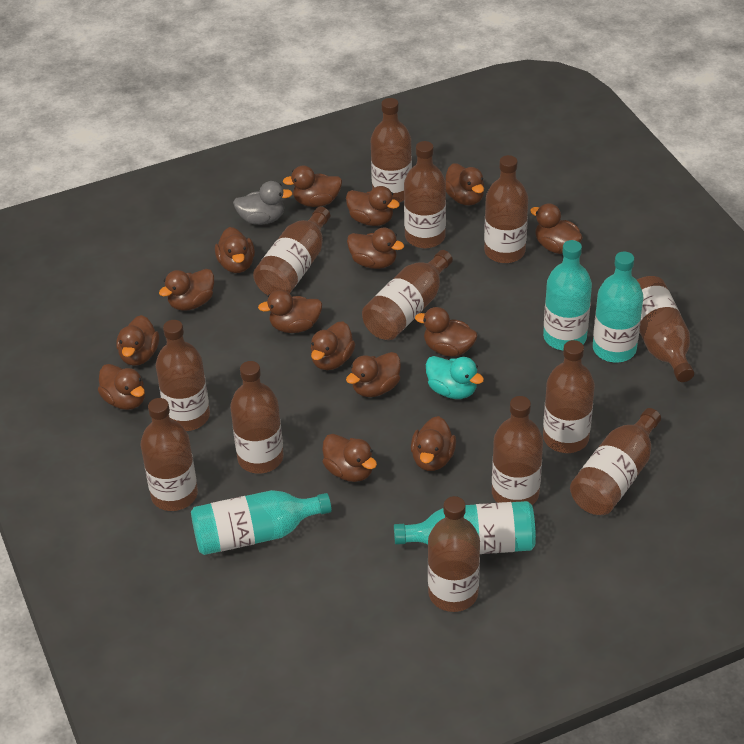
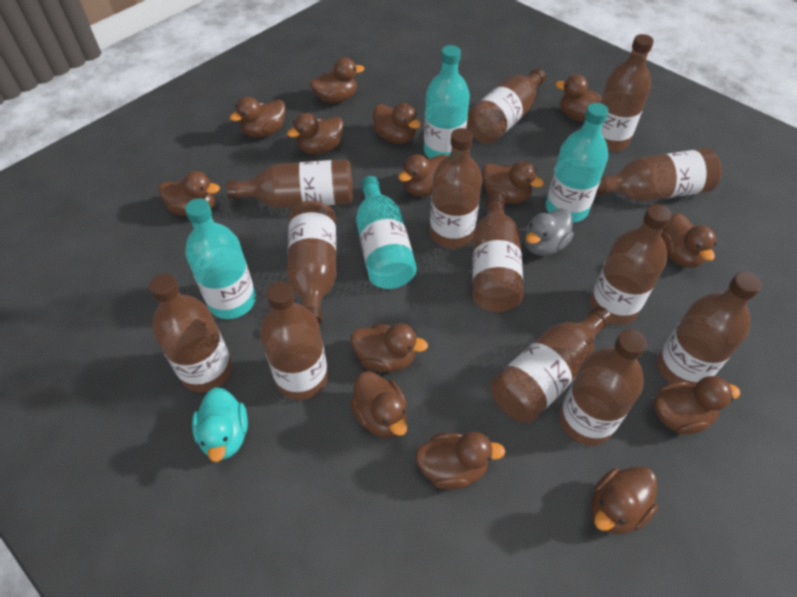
brown duck: [98,364,145,410] [116,315,159,366] [159,269,214,311] [215,227,255,273] [258,290,322,333] [283,166,342,207] [311,321,355,370] [322,434,377,482] [346,186,400,226] [346,352,401,397] [347,227,404,269] [411,416,456,471] [415,307,477,357] [445,163,484,206] [530,203,583,254] = 15 -> [159,171,220,216] [230,97,286,138] [287,113,343,154] [310,57,364,103] [350,371,407,438] [351,323,428,372] [373,103,421,144] [398,154,448,196] [415,432,505,489] [482,161,544,204] [555,75,601,122] [591,467,658,534] [653,376,740,434] [661,213,717,268] = 14

